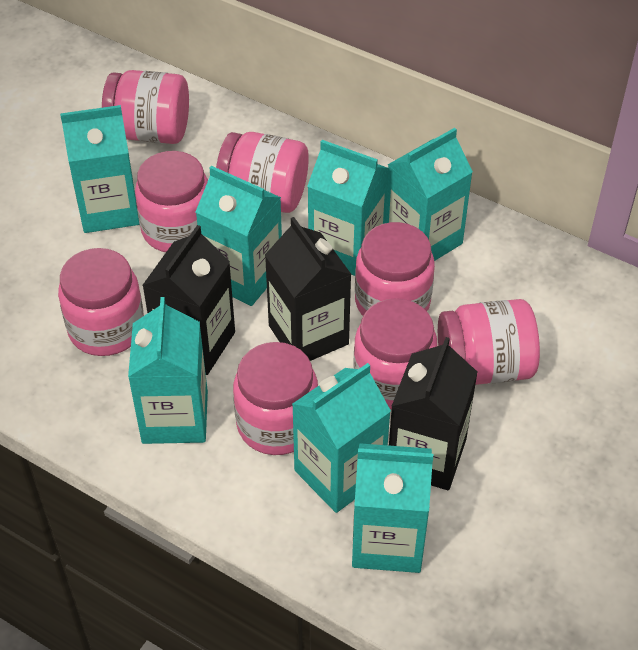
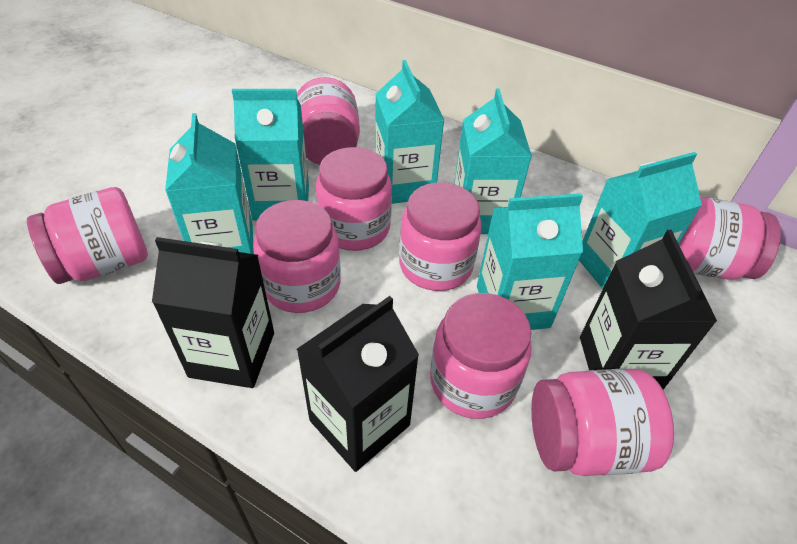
turquoise carton: [60,105,139,233] [128,297,208,444] [196,166,282,306] [292,363,391,513] [308,140,388,276] [352,443,433,573] [385,128,473,261] = 7 -> [165,113,254,254] [232,89,309,220] [375,60,444,204] [454,88,532,234] [477,193,583,330] [579,152,702,289] = 6

